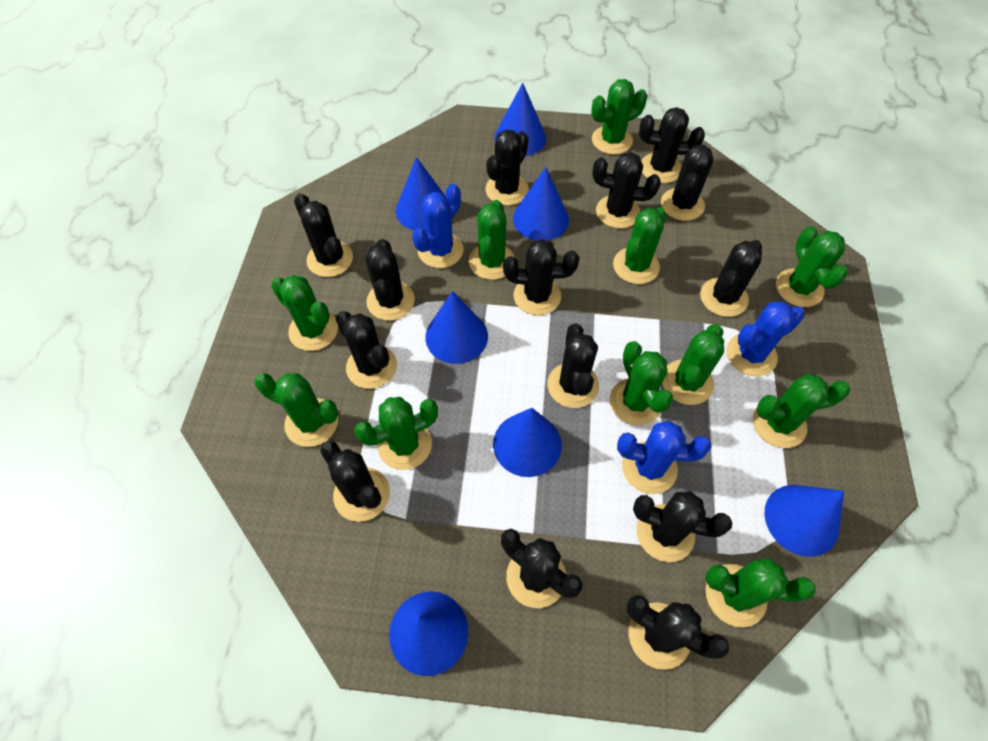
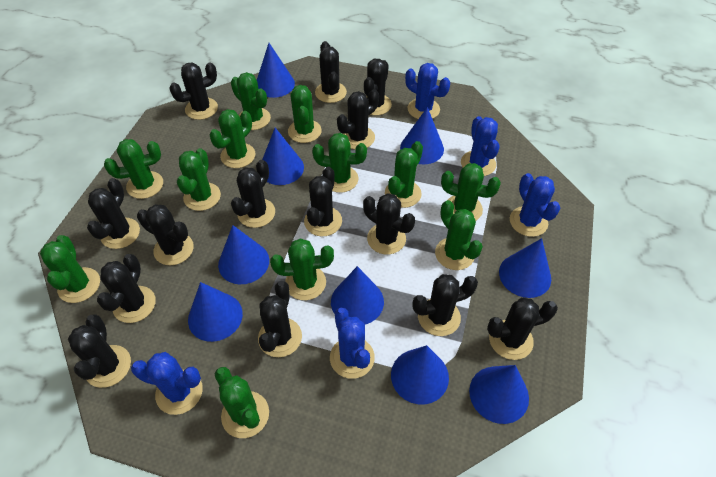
blue cactus: [412,184,464,268] [617,421,711,494] [727,301,804,377] = 3 -> [131,352,203,415] [330,308,375,379] [405,63,450,119] [461,116,500,176] [510,173,560,237] = 5
blue cone: [389,591,468,676] [396,157,446,230] [425,291,488,364] [493,408,562,477] [494,83,546,156] [513,167,569,241] [764,485,844,557] = 7 -> [188,282,243,342] [218,225,269,284] [257,43,295,98] [262,128,304,185] [331,266,384,325] [391,345,449,404] [400,107,444,164] [469,365,529,424] [499,238,551,298] = 9
green cactus: [254,373,338,447] [271,275,338,351] [354,397,438,470] [469,200,515,280] [591,79,647,155] [610,341,673,425] [613,207,667,284] [663,324,724,405] [705,558,815,628] [753,374,850,448] [776,226,848,307] = 11 -> [40,235,100,303] [104,139,163,199] [177,148,221,211] [209,109,255,168] [215,367,269,438] [231,72,271,130] [270,239,334,300] [288,85,322,143] [312,133,367,193] [385,141,423,208] [435,200,483,270] [441,163,501,221] = 12

